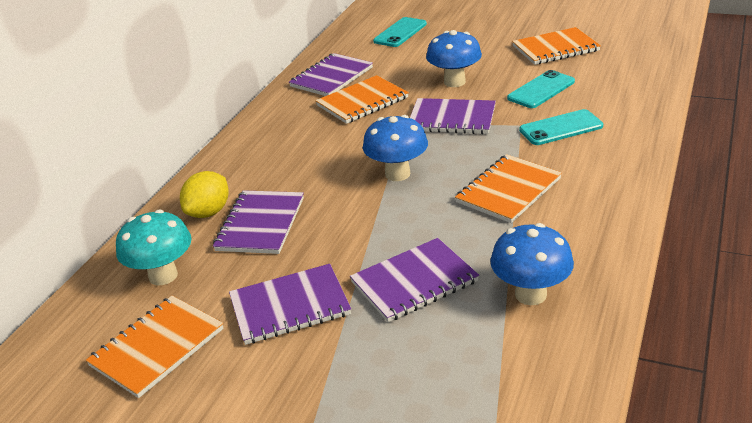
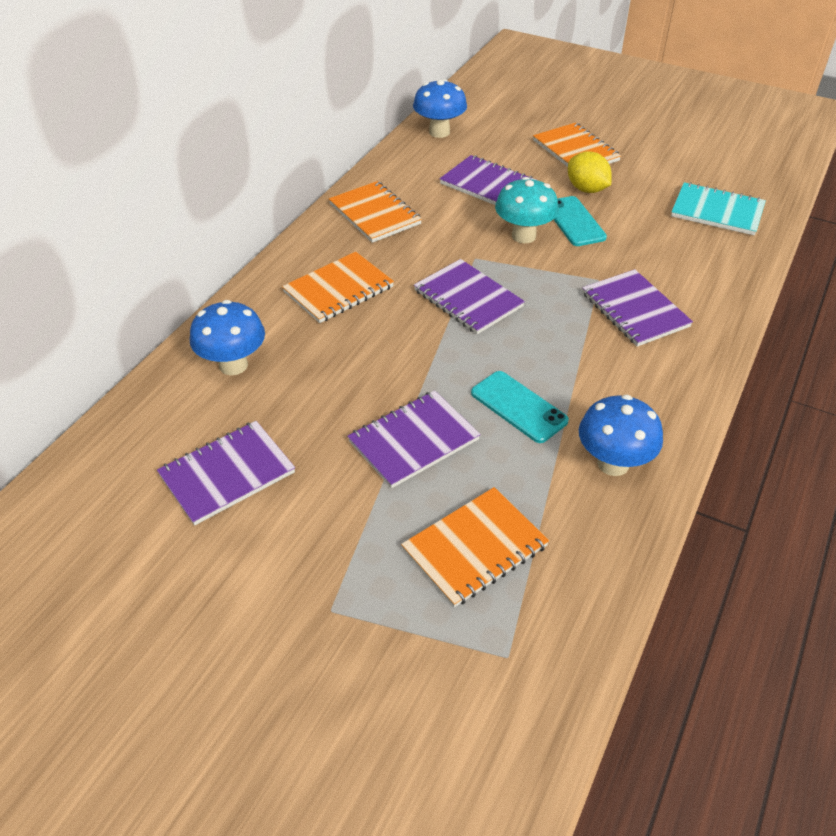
turquoise notebook: none = 0 -> [671,182,766,235] = 1
turquoise phone: [373,17,427,47] [507,70,575,108] [519,109,603,145] = 3 -> [471,371,569,443] [553,196,607,246] = 2

